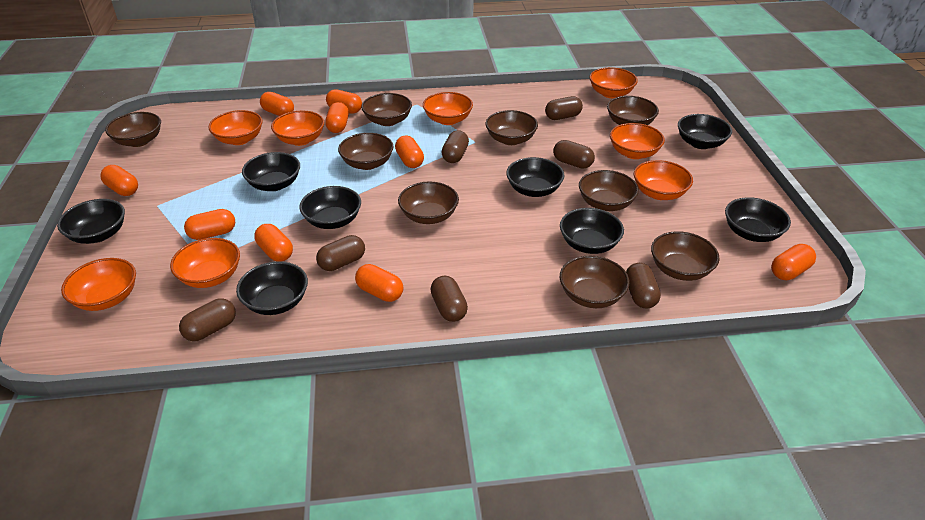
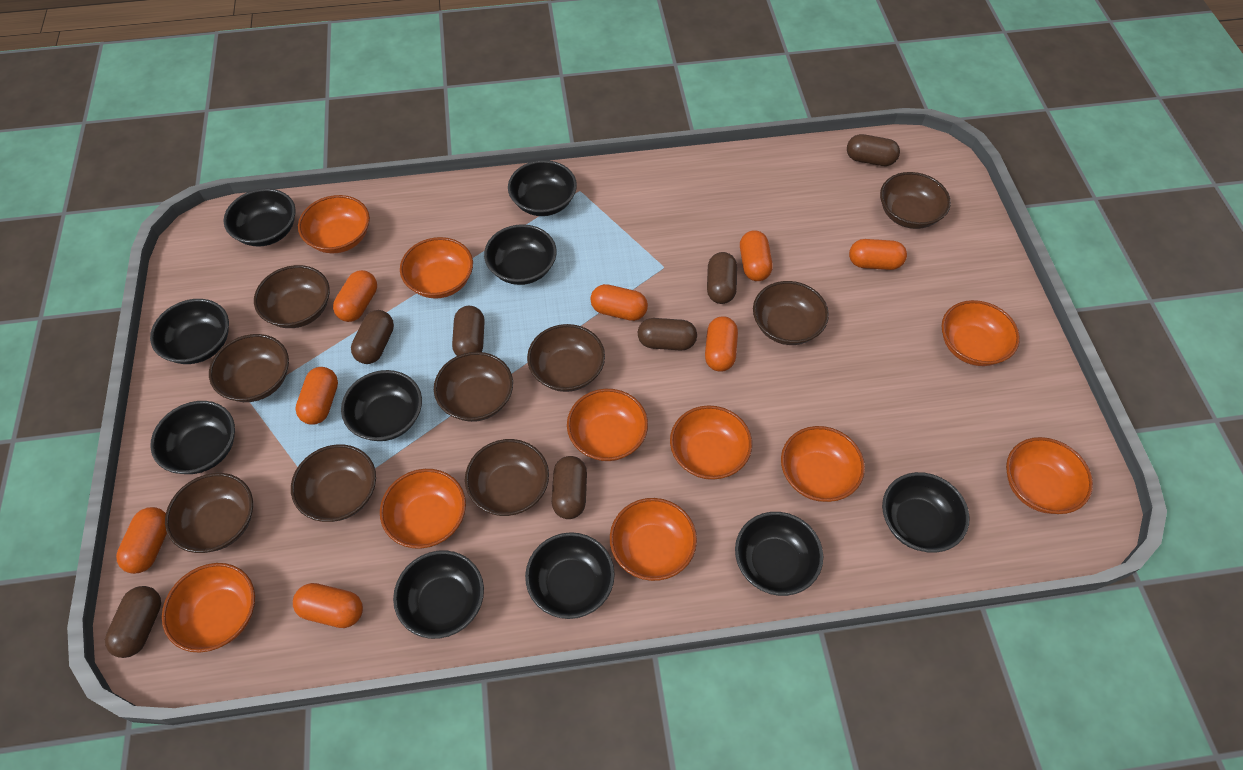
black bowl: [57,199,125,244] [236,262,308,315] [242,152,300,191] [299,186,361,229] [506,157,565,197] [560,208,624,254] [678,114,732,149] [725,197,791,242] = 8 -> [150,299,229,364] [150,401,235,474] [224,189,296,247] [341,370,422,441] [393,550,484,639] [484,224,557,285] [508,160,577,216] [525,532,615,619] [735,512,823,596] [882,472,970,553] = 10
orange bowl: [61,258,136,311] [170,238,240,288] [208,110,263,145] [271,110,324,146] [423,92,473,125] [589,67,638,98] [610,123,665,159] [634,160,693,200] = 8 -> [162,563,255,653] [298,195,370,253] [380,469,466,549] [400,237,473,299] [567,389,648,461] [610,498,697,581] [670,405,752,480] [781,426,865,502] [941,300,1020,366] [1006,437,1093,514] = 10
orange capsule: [100,165,138,196] [184,209,235,240] [254,224,293,262] [260,92,294,116] [325,102,349,133] [326,89,362,114] [355,264,403,302] [395,136,424,168] [771,244,816,280] = 9 -> [116,507,167,574] [293,583,363,628] [295,367,338,425] [333,270,377,322] [590,284,648,321] [705,316,738,372] [740,230,773,281] [849,239,907,270] = 8

